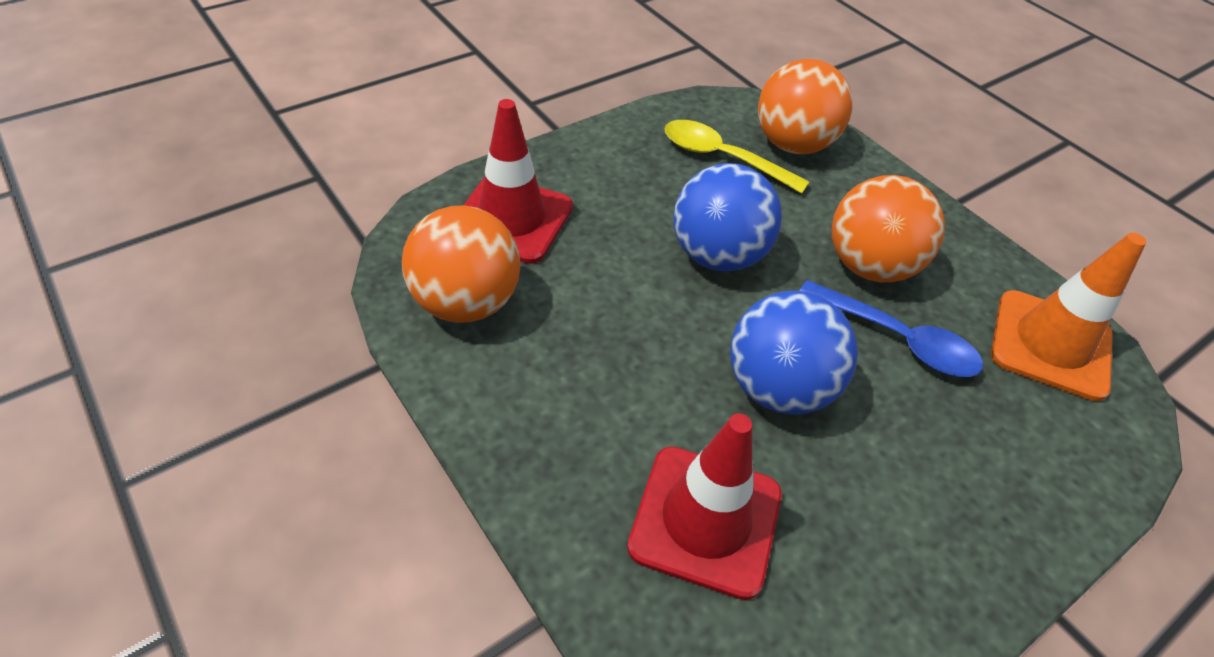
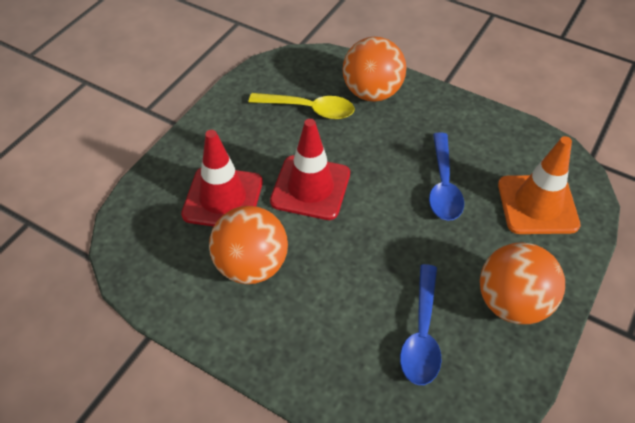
blue ball: [673,163,782,271] [730,290,858,415] = 2 -> none = 0
blue spoon: [799,280,983,377] = 1 -> [400,264,442,385] [429,132,464,221] = 2

